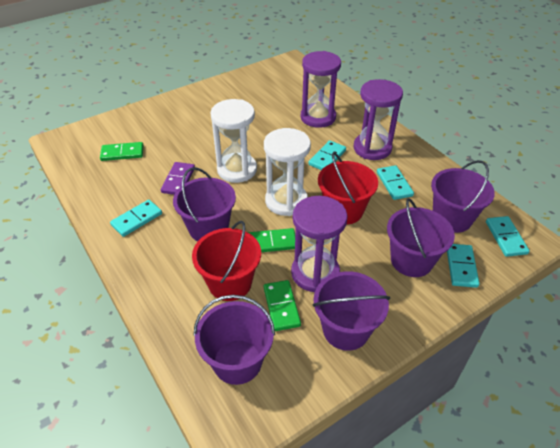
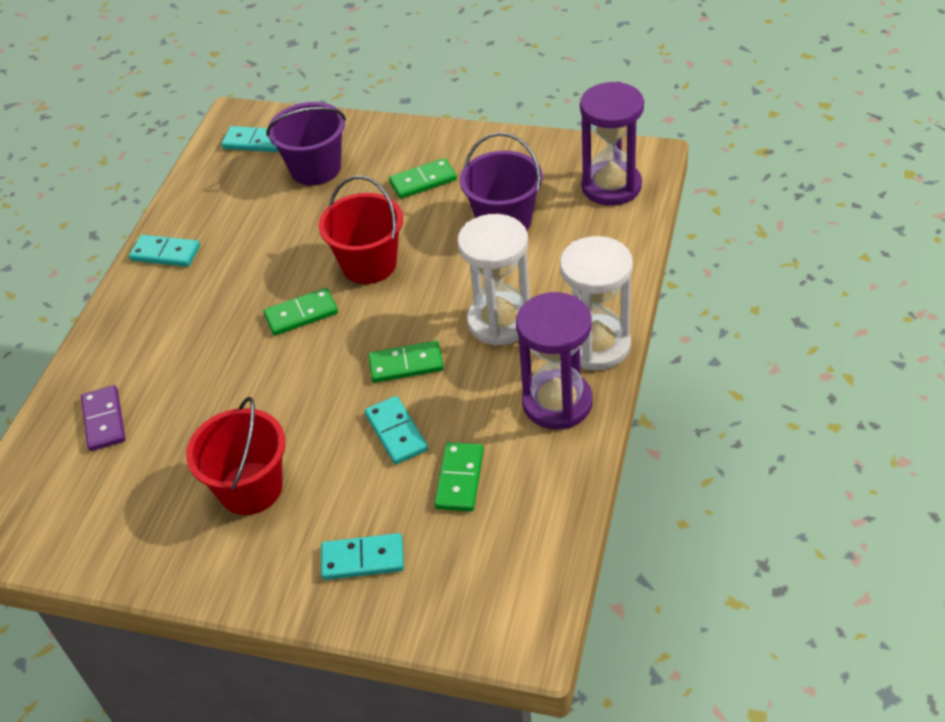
green domino: [100,142,143,161] [248,228,295,252] [264,280,301,331] = 3 -> [264,288,338,335] [368,341,444,383] [389,158,457,199] [434,442,484,511] = 4
purple bucket: [173,167,236,241] [193,295,275,385] [313,271,390,351] [387,198,455,277] [431,160,495,233] = 5 -> [267,102,346,186] [460,132,543,231] = 2
purple hourglass: [291,196,348,292] [301,51,341,128] [354,79,403,160] = 3 -> [516,292,593,429] [580,82,644,206] = 2
turquoise domino: [110,200,162,237] [308,140,346,170] [377,165,414,200] [447,244,480,288] [486,216,530,257] = 5 -> [129,235,200,267] [221,126,278,152] [321,533,404,580] [365,396,428,464] = 4

